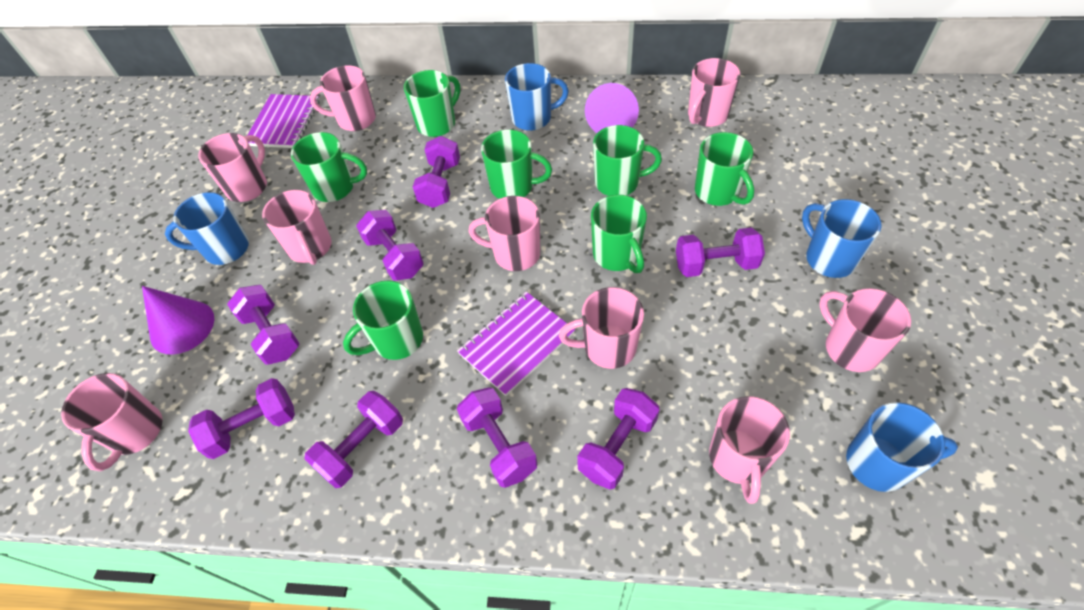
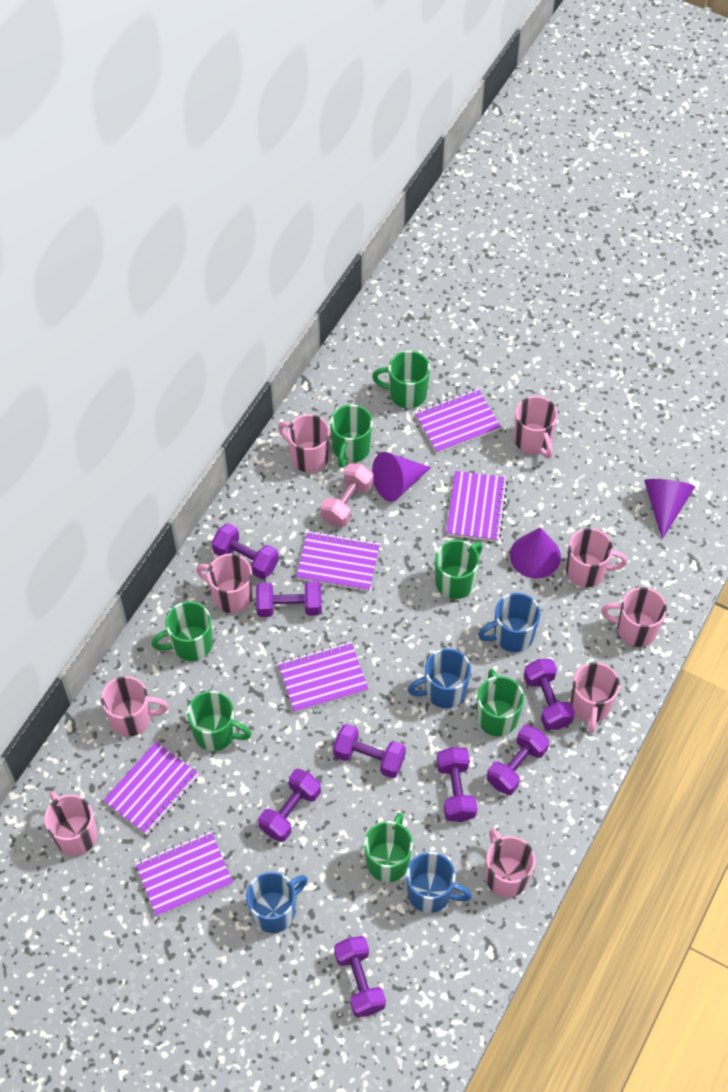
pink dumbbell: none = 0 -> [321,463,373,527] = 1
purple cone: [142,286,214,355] [585,83,639,133] = 2 -> [372,452,431,502] [510,527,561,579] [644,479,695,539] = 3
purple notebook: [247,94,320,148] [457,292,575,396] = 2 -> [103,742,199,835] [135,831,233,917] [278,642,368,713] [296,531,380,591] [415,389,501,454] [446,471,508,542] = 6

